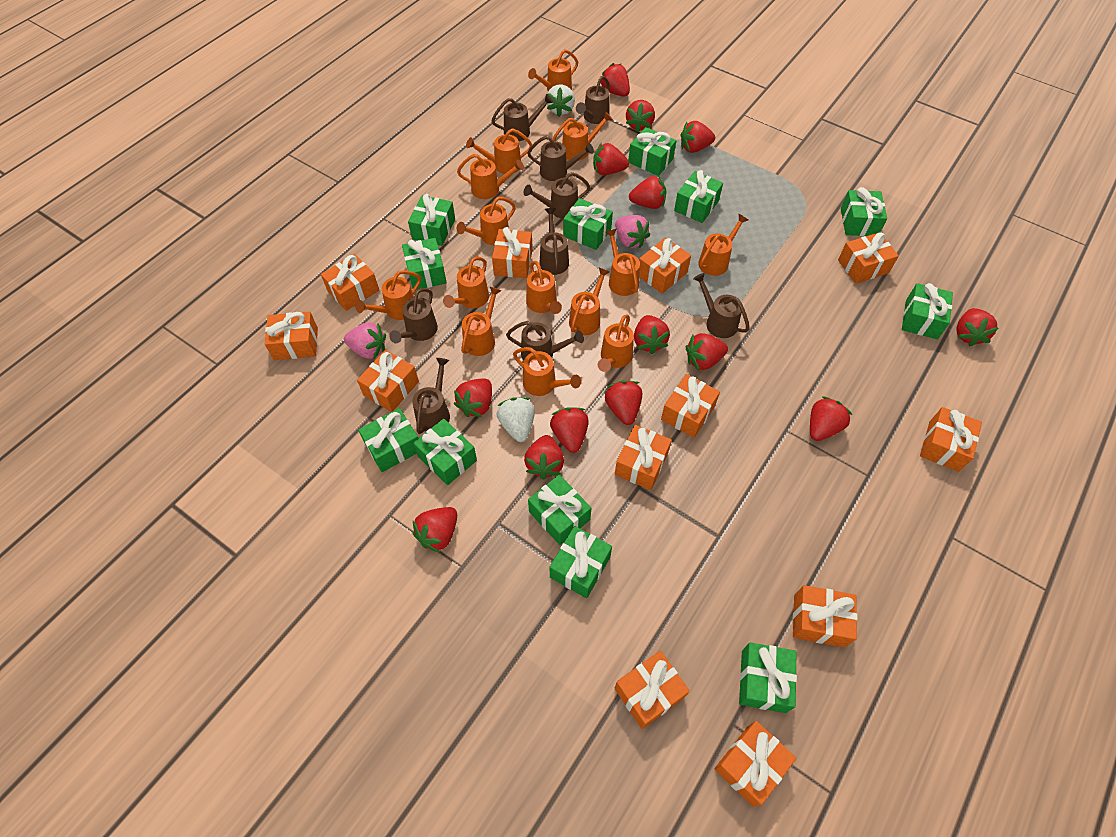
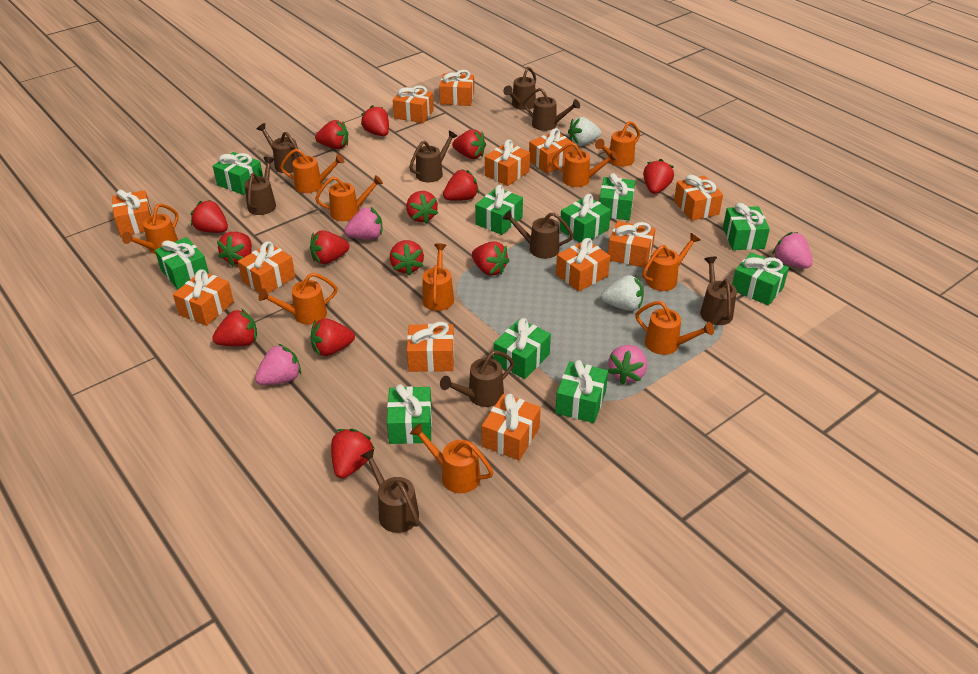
green gift: [358,408,418,472] [402,238,447,290] [408,194,455,246] [413,419,477,485] [528,475,591,545] [550,526,612,598] [563,198,613,250] [628,127,676,176] [674,170,723,223] [739,642,797,713] [841,187,887,236] [902,283,953,339] = 12 -> [155,237,209,289] [213,152,263,195] [387,384,432,444] [475,185,523,235] [494,318,551,379] [555,360,608,423] [560,194,611,243] [599,173,635,220] [723,203,770,250] [732,252,789,306] = 10
orange watering can: [355,270,421,320] [443,257,489,308] [457,154,524,199] [457,197,516,245] [461,287,502,356] [466,128,532,174] [513,347,581,396] [526,261,562,314] [528,49,578,91] [552,111,613,161] [569,268,610,335] [598,314,634,372] [605,229,640,296] [698,214,748,276] = 14 -> [122,204,179,254] [258,273,338,325] [280,149,345,193] [315,175,383,221] [410,423,493,493] [422,244,454,311] [552,142,618,187] [595,121,640,167] [635,301,714,355] [642,233,700,291] = 10
pink strawberry: [344,322,386,359] [615,215,650,248] = 2 -> [255,344,301,385] [344,207,382,240] [608,345,647,385] [772,232,813,268] = 4

